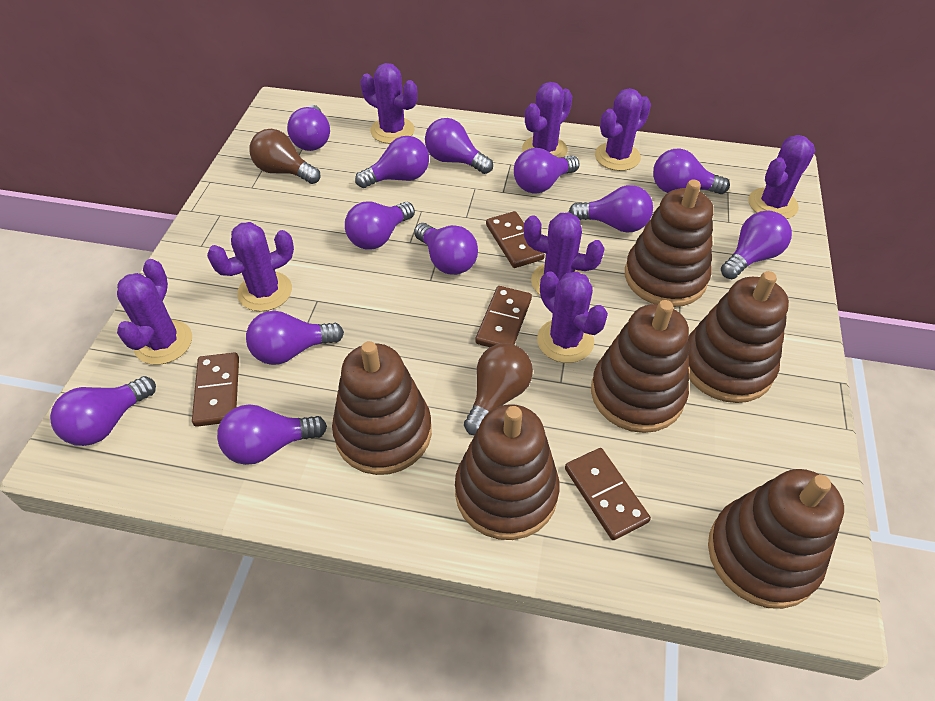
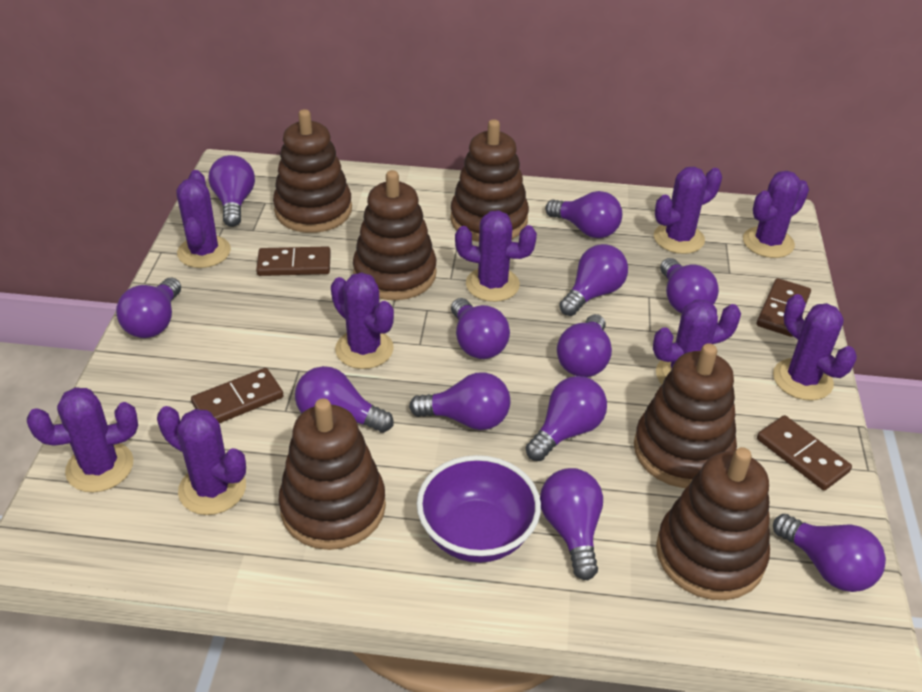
brown light bulb: [249,129,321,184] [464,343,533,435] = 2 -> none = 0
purple bowl: none = 0 -> [417,455,541,563] = 1
purple cactus: [117,259,192,365] [207,222,294,312] [360,63,417,144] [522,82,573,157] [524,212,605,296] [537,271,608,363] [595,88,651,171] [748,135,815,219] = 8 -> [27,387,138,492] [157,406,246,515] [176,170,231,268] [331,272,394,369] [455,210,537,302] [653,299,741,384] [654,167,722,254] [743,171,809,258] [773,294,857,401] = 9

